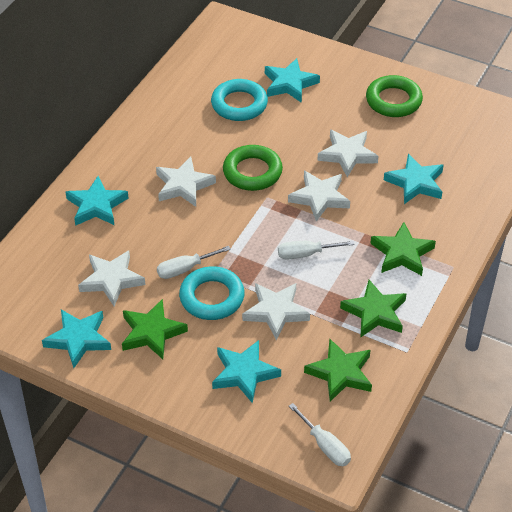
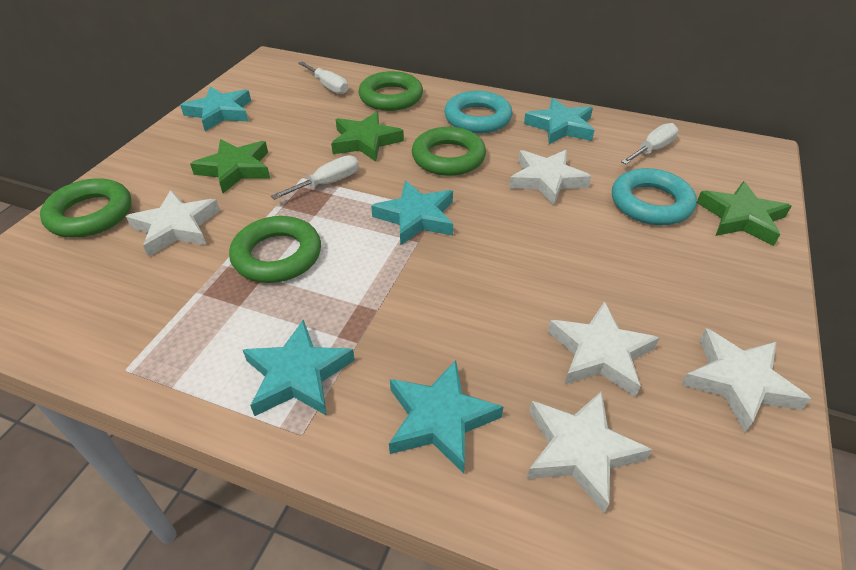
green ring: [223,145,283,191] [366,75,423,117] = 2 -> [40,178,132,238] [229,216,321,283] [358,71,423,111] [412,127,486,176] = 4
green star: [122,299,188,359] [304,339,372,402] [340,280,406,338] [370,222,436,276] = 4 -> [190,139,270,193] [331,112,404,162] [697,181,791,246] = 3

